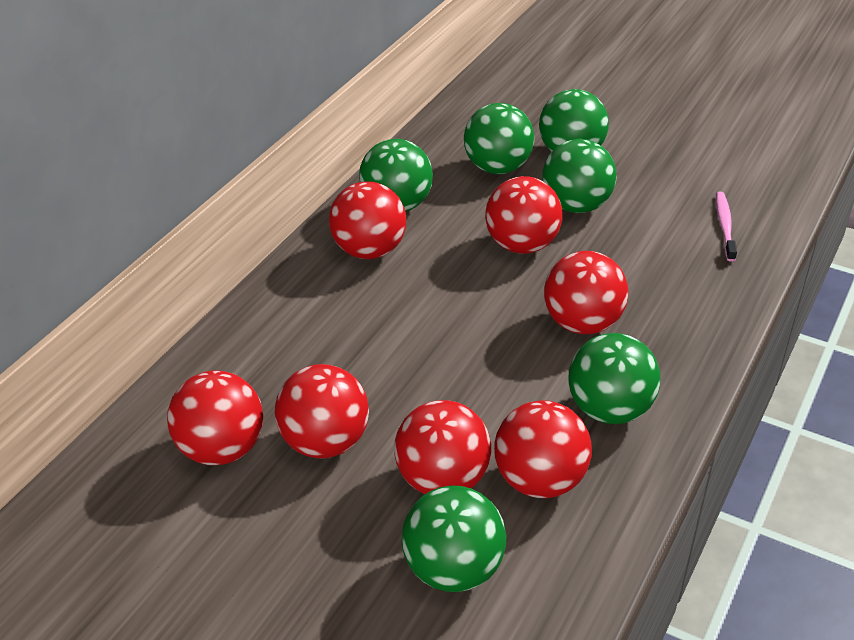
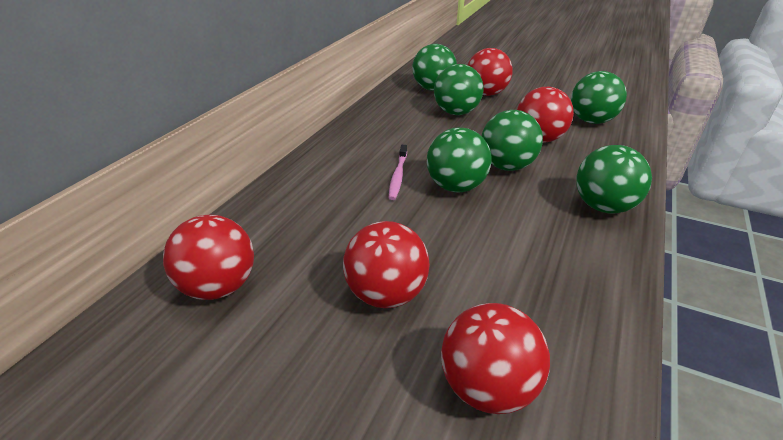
red ball: [167,371,263,465] [275,364,369,458] [329,181,406,259] [394,400,491,494] [485,176,563,254] [494,400,592,498] [544,251,628,334] = 7 -> [163,215,254,300] [343,221,430,308] [441,303,550,414] [468,48,513,96] [517,87,574,143] = 5

